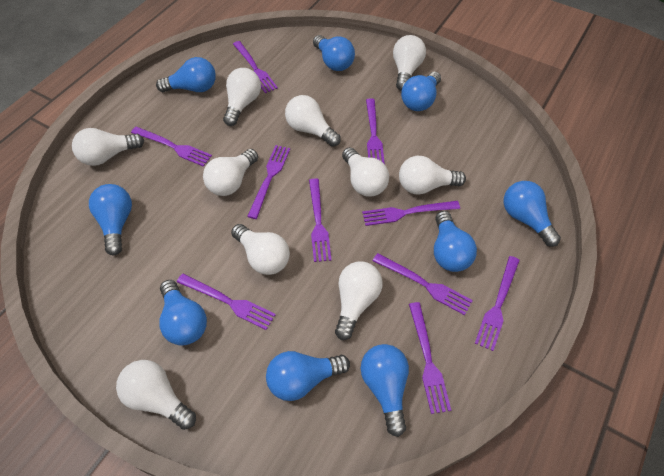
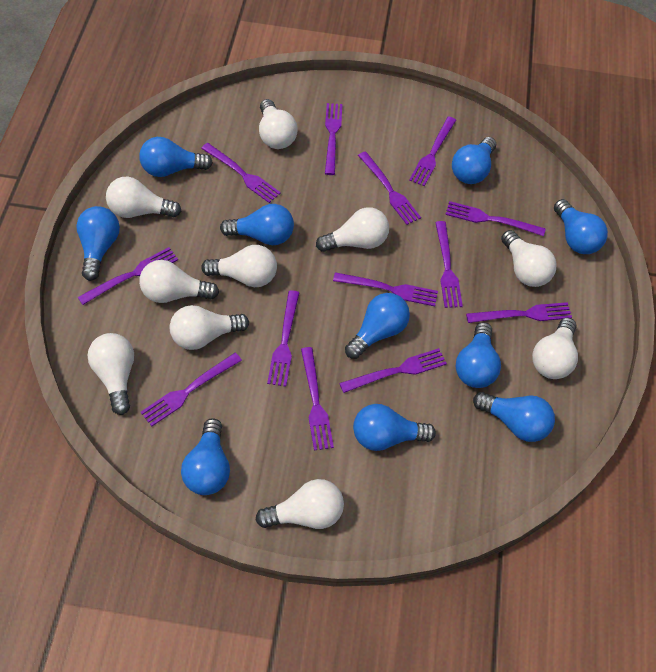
blue light bulb: [89,184,132,255] [156,57,216,92] [159,280,207,346] [266,351,350,401] [313,35,355,71] [361,344,409,437] [401,72,441,111] [434,211,477,272] [504,181,561,247] = 9 -> [76,206,120,281] [139,137,213,177] [181,418,230,495] [220,204,294,245] [345,293,410,359] [353,404,436,451] [452,137,496,184] [456,322,501,388] [473,392,555,442] [554,199,608,254] = 10
purple fork: [131,127,212,166] [177,274,276,330] [233,41,278,93] [247,145,290,219] [309,178,331,262] [362,201,460,226] [366,98,385,164] [373,253,473,315] [409,302,451,414] [475,256,520,351] = 10 -> [78,247,178,305] [141,353,242,426] [201,143,281,203] [267,290,300,387] [301,347,334,451] [325,103,343,175] [333,272,438,306] [339,348,447,393] [358,151,421,225] [409,116,456,186] [435,221,463,308] [445,201,546,236] [466,302,572,323] = 13

